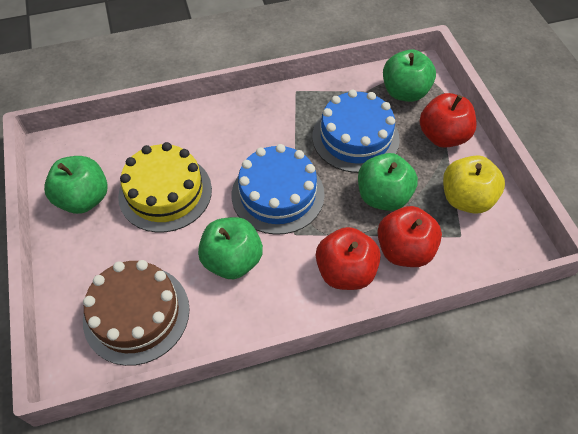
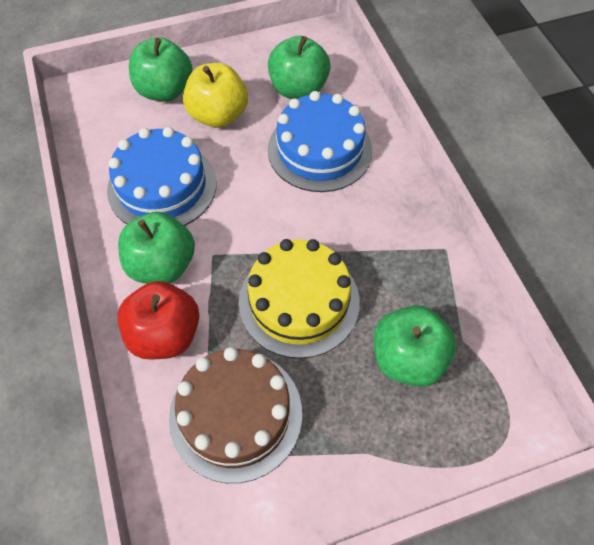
red apple: [316,227,381,290] [377,206,442,267] [420,93,477,148] = 3 -> [117,281,199,360] = 1

